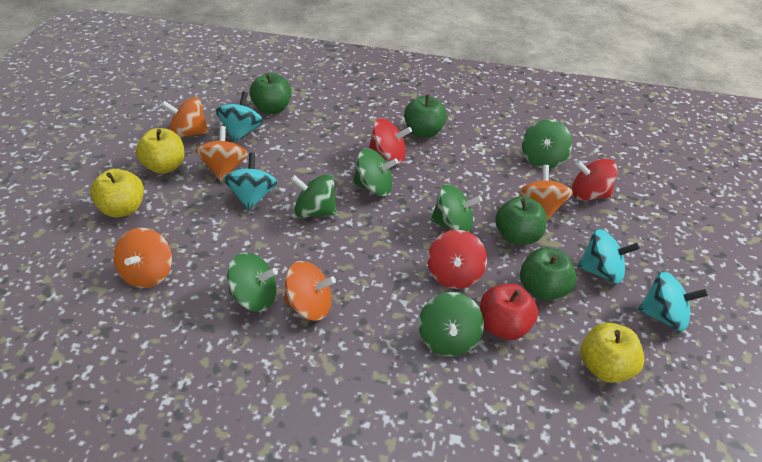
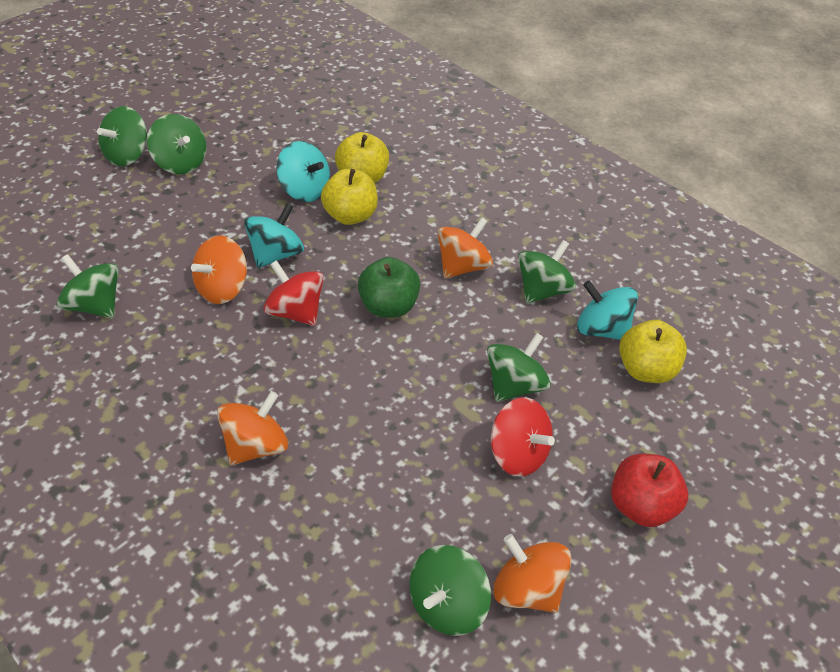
green apple: [250,73,291,114] [404,95,447,138] [495,196,547,245] [520,247,577,301] = 4 -> [358,257,420,318] = 1
orange spinning top: [113,228,172,288] [162,97,209,138] [195,126,248,181] [284,261,336,321] [518,165,573,220] = 5 -> [191,235,247,304] [217,391,288,465] [437,217,493,278] [493,534,572,613] = 4
red spinning top: [369,118,412,163] [427,230,487,289] [572,158,618,201] = 3 -> [263,260,324,326] [491,397,555,477] = 2
turquoise spinning top: [216,91,264,142] [223,153,278,211] [578,229,640,284] [638,271,708,331] = 4 -> [244,203,304,268] [276,141,330,202] [577,280,638,340] = 3

